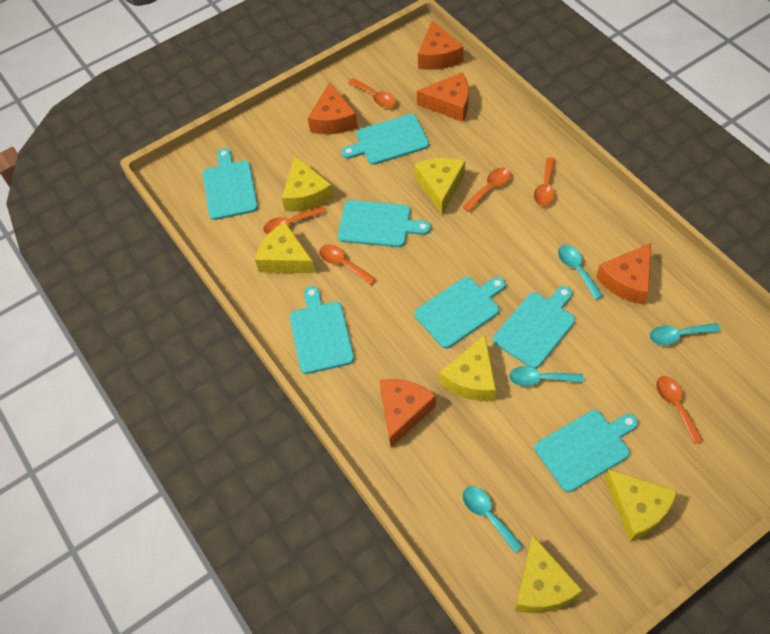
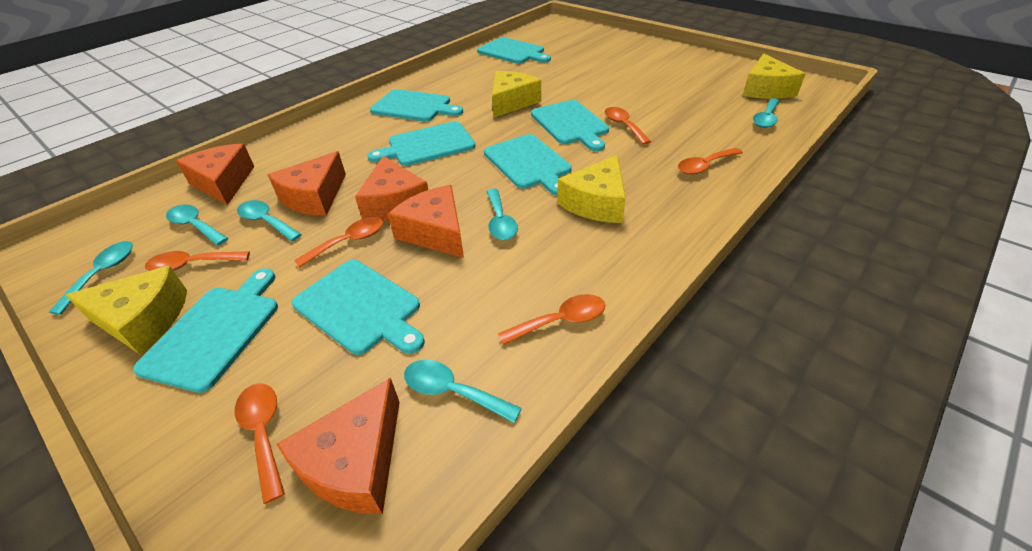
turquoise spoon: [463,486,523,553] [509,366,583,387] [558,245,603,300] [650,323,720,345] = 4 -> [49,241,133,315] [166,204,228,246] [237,200,302,241] [404,360,522,423] [486,189,518,240] [753,98,780,128] = 6
yellow cheese: [255,222,315,273] [282,156,333,212] [414,158,465,214] [440,335,496,401] [515,535,583,613] [604,469,677,542] = 6 -> [65,266,187,355] [492,71,541,118] [557,155,626,223] [743,54,805,99] = 4

